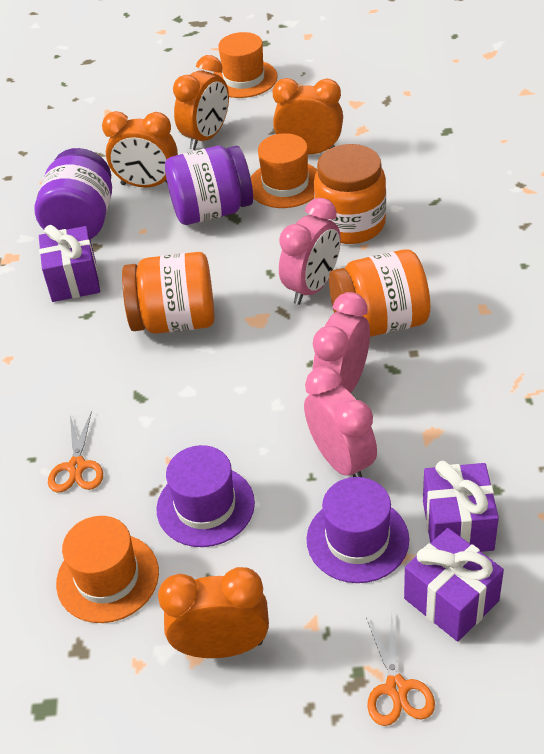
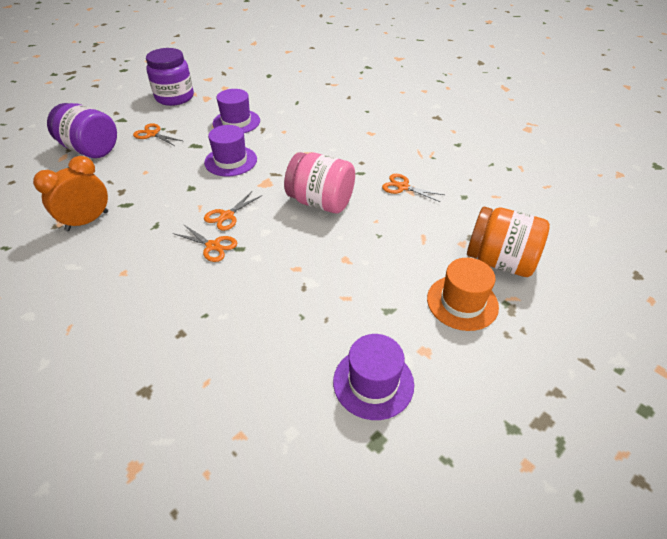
orange clock: [102,111,178,188] [158,567,269,658] [173,55,229,150] [272,78,343,154] = 4 -> [33,156,108,231] = 1
orange hat: [56,516,159,623] [213,32,278,98] [251,133,317,208] = 3 -> [427,258,499,331] = 1
orange jar: [122,252,215,334] [314,144,386,244] [329,249,430,337] = 3 -> [467,207,550,277] = 1
orange scissors: [48,411,103,493] [366,613,435,726] = 2 -> [133,123,182,146] [173,224,237,262] [204,191,262,231] [382,174,445,202] = 4
pink clock: [279,198,341,305] [304,366,377,477] [312,292,370,393] = 3 -> none = 0
pink jar: none = 0 -> [284,152,355,213] = 1
purple gift: [39,225,100,302] [404,528,504,642] [423,461,499,552] = 3 -> none = 0
purple hat: [156,445,255,547] [306,477,409,583] = 2 -> [204,125,257,176] [213,89,260,133] [333,334,414,420] = 3

